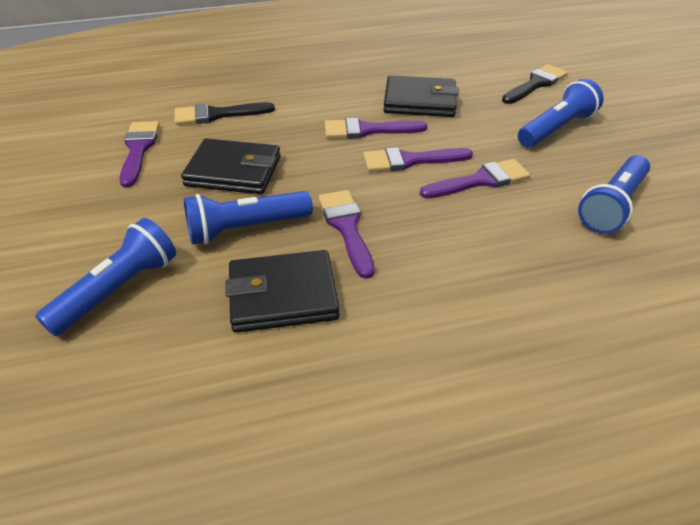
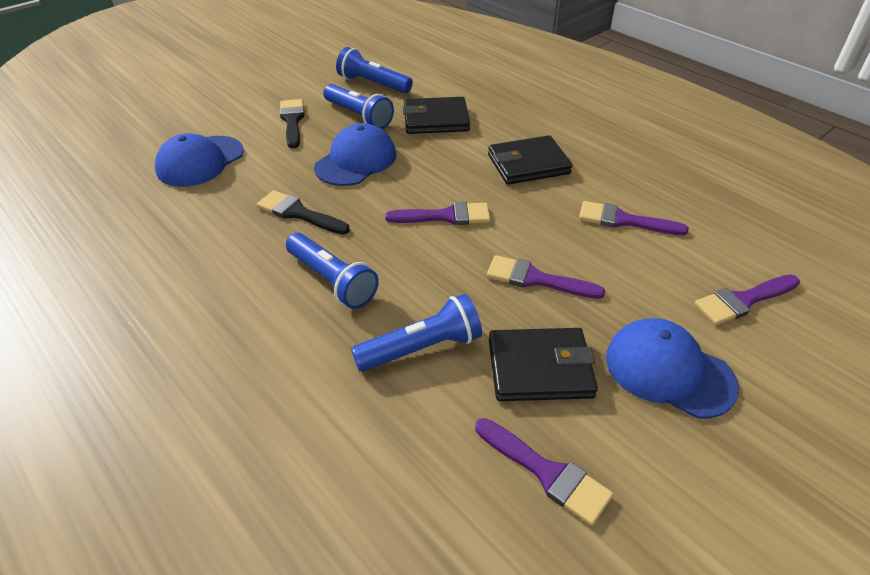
blue cap: none = 0 -> [155,133,244,187] [314,123,396,186] [606,318,739,419] = 3

